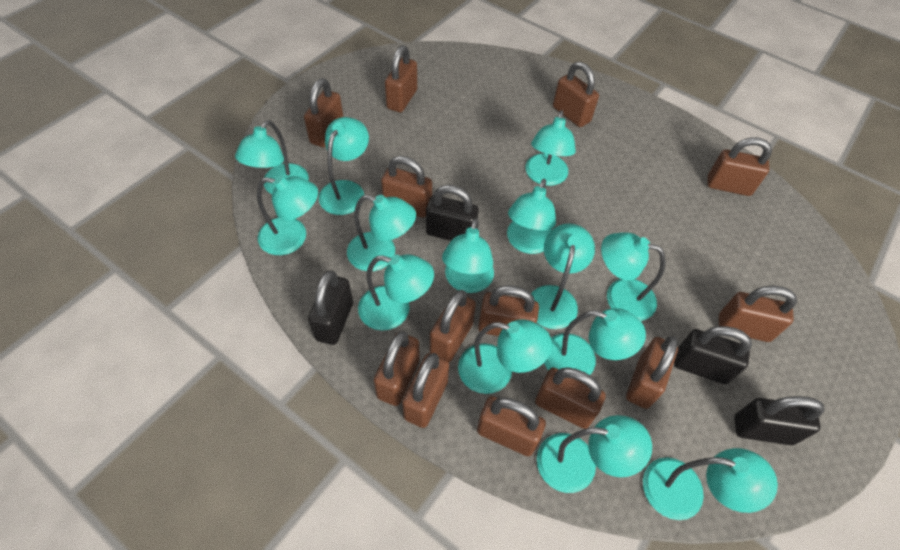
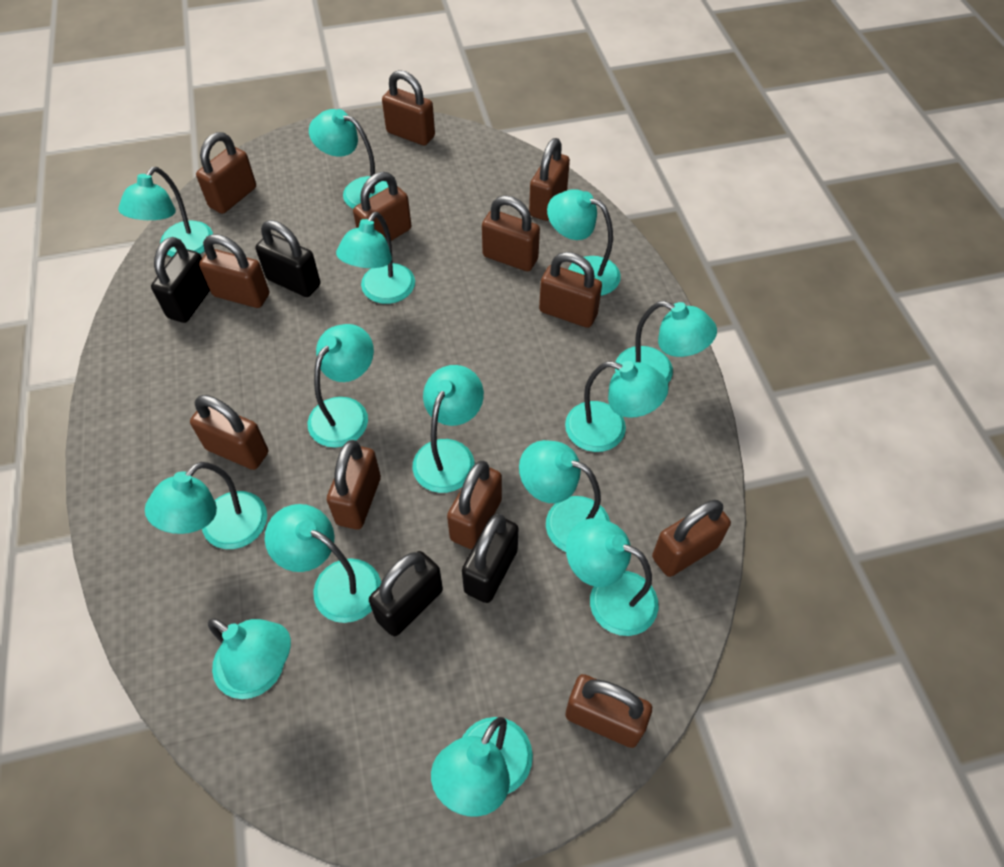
brown padlock: [304,78,343,147] [374,331,420,406] [381,156,432,218] [385,45,417,112] [402,353,449,428] [430,290,476,362] [477,396,546,456] [478,285,539,336] [535,367,606,429] [553,62,599,127] [626,336,678,409] [707,137,772,196] [719,286,797,342] = 13 -> [190,395,268,470] [196,132,256,214] [199,234,269,308] [327,440,381,530] [353,172,411,241] [382,70,435,146] [447,461,502,549] [482,195,540,271] [529,138,570,221] [539,252,602,328] [565,674,652,748] [652,499,731,577] = 12

